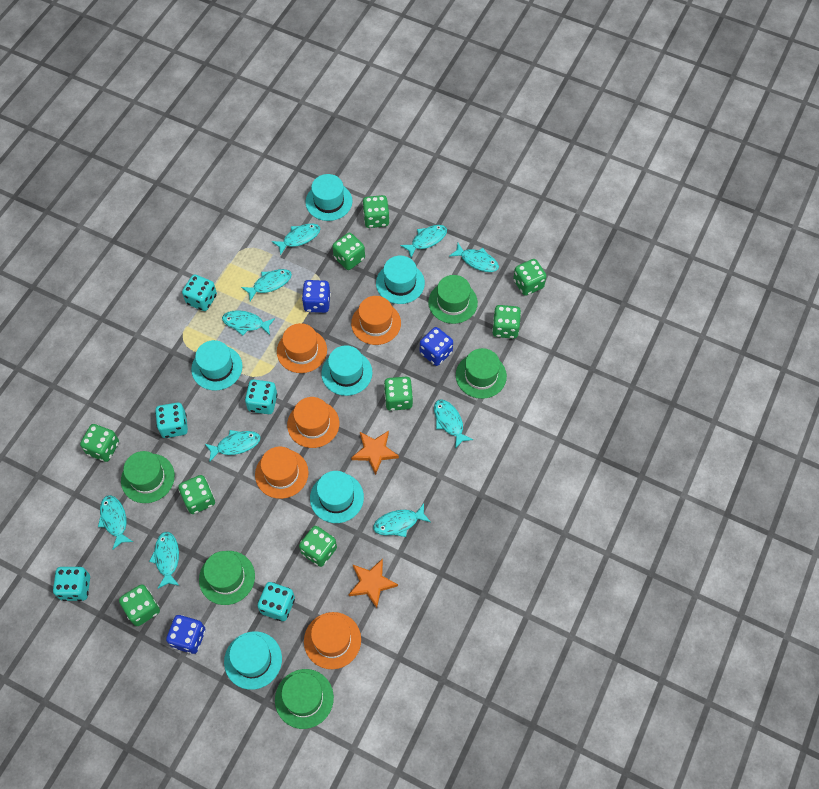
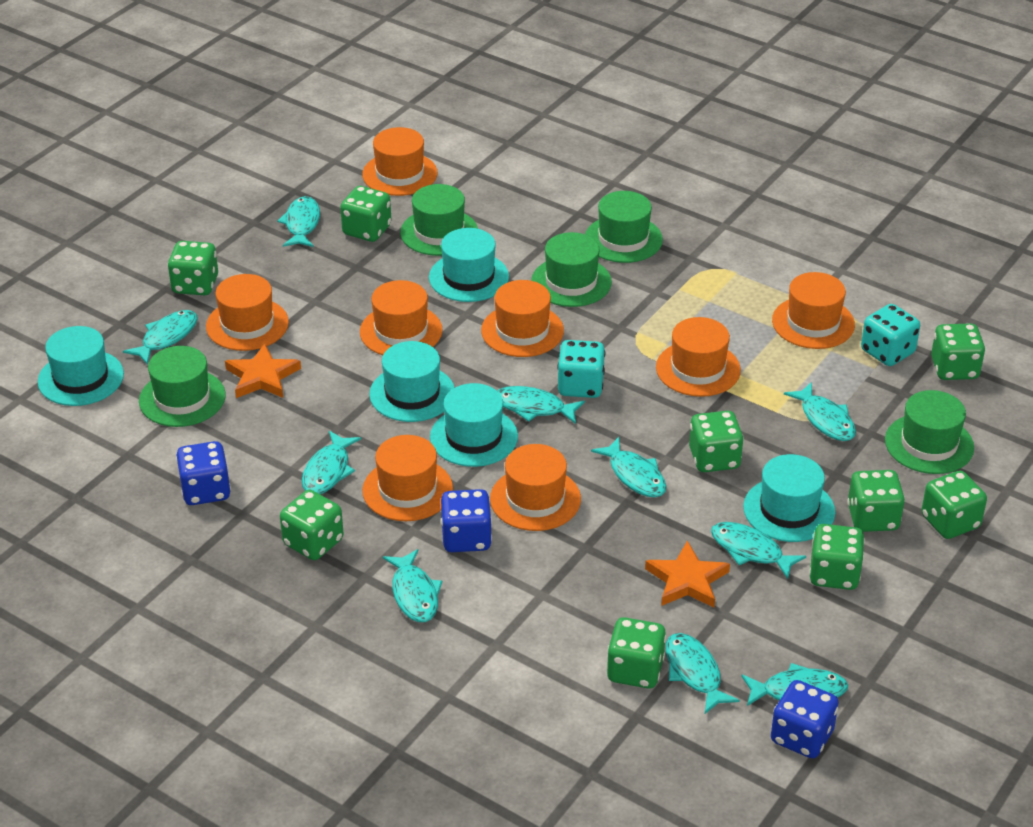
orange hat: [255,447,309,499] [277,323,327,373] [287,397,339,448] [304,612,361,669] [351,296,401,345] = 5 -> [206,274,289,351] [360,280,443,355] [362,127,437,196] [362,435,453,521] [481,280,564,357] [490,444,581,531] [656,317,741,397] [772,272,855,349] = 8
turquoise dice: [53,566,90,601] [155,403,188,438] [182,274,217,311] [245,379,277,414] [258,582,295,621] = 5 -> [557,340,605,398] [861,304,920,366] = 2
turquoise hat: [191,340,243,391] [224,631,282,690] [306,174,352,221] [310,471,364,523] [321,345,372,396] [376,256,425,304] = 6 -> [38,326,124,406] [369,341,455,422] [429,228,509,302] [430,383,518,467] [743,454,835,542] = 5

